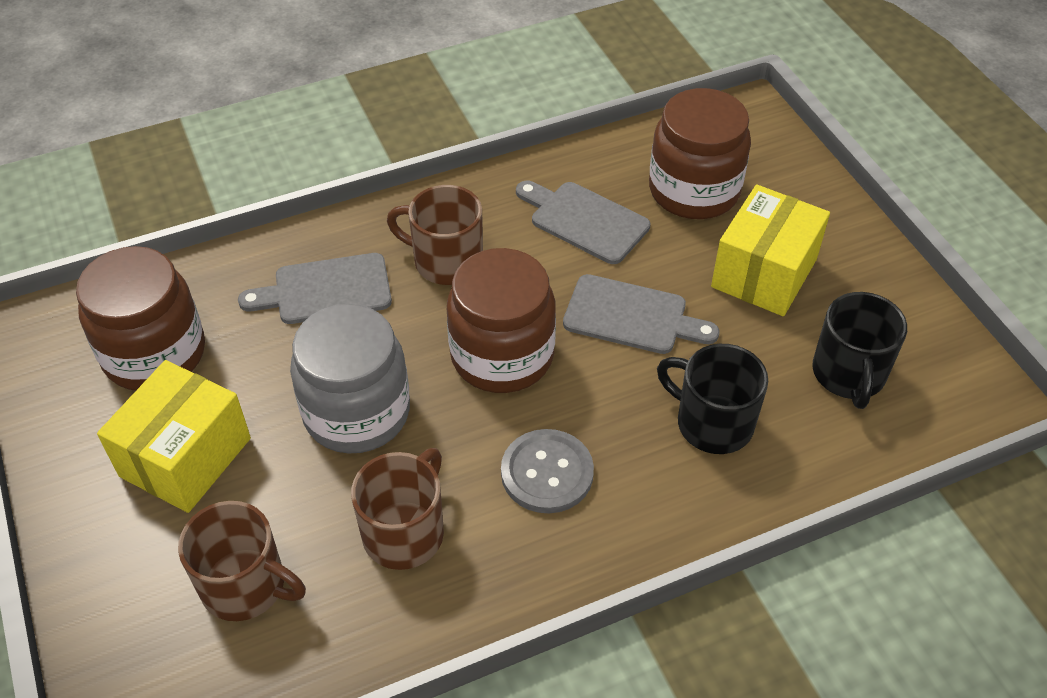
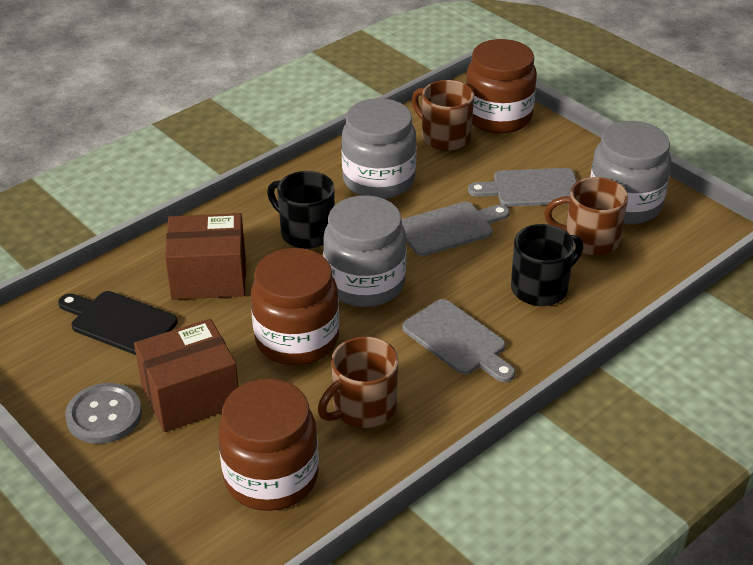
black cutting board: none = 0 -> [58,291,177,355] = 1
brown box: none = 0 -> [134,319,239,432] [165,213,246,300] = 2
grey jar: [290,304,410,453] = 1 -> [323,195,406,307] [341,98,417,199] [590,121,671,224] = 3
yellow box: [97,360,251,513] [711,185,830,316] = 2 -> none = 0

